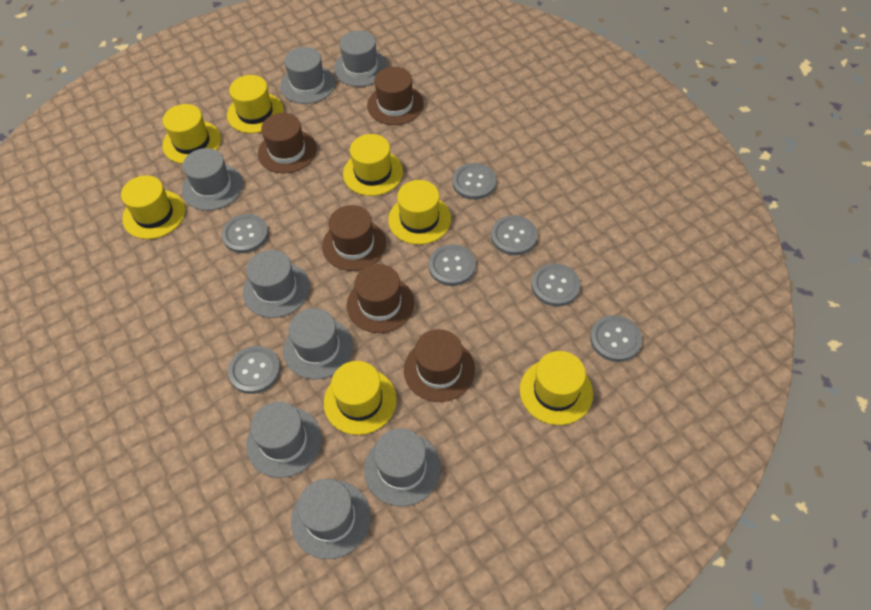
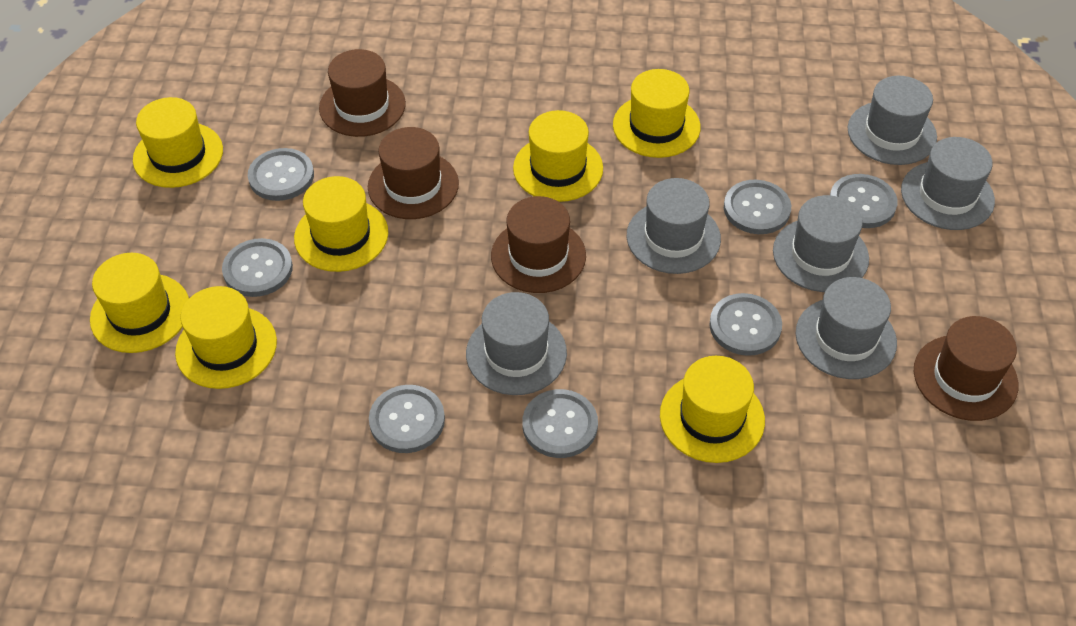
brown hat: [258,113,317,173] [322,205,386,271] [347,264,414,333] [367,67,424,125] [404,329,475,402] = 5 -> [319,49,406,137] [368,127,459,219] [491,196,586,293] [914,316,1018,421] = 4
grey hat: [182,148,243,211] [243,250,310,318] [246,402,322,478] [280,47,335,104] [283,308,353,380] [291,479,371,559] [334,30,388,87] [364,428,441,506] = 8 -> [466,292,567,395] [627,178,721,274] [773,195,869,292] [796,277,897,379] [848,76,937,165] [901,137,995,230] = 6

